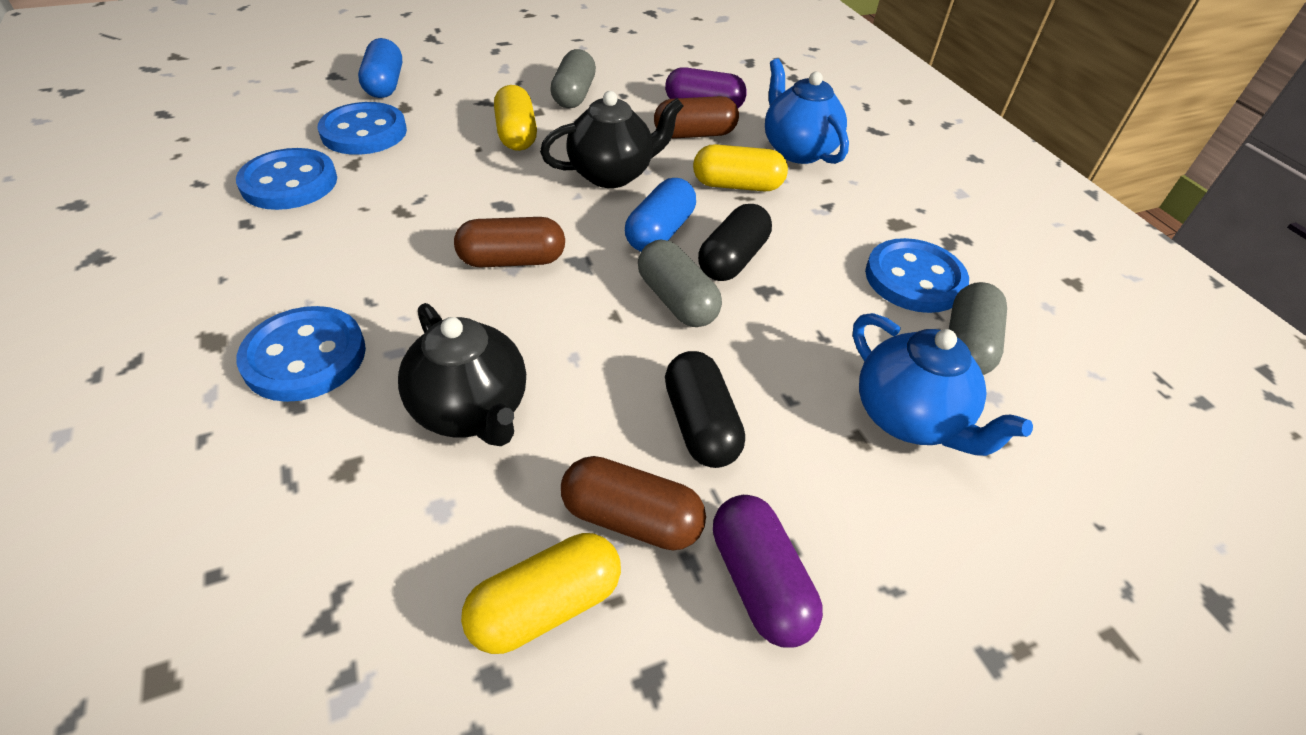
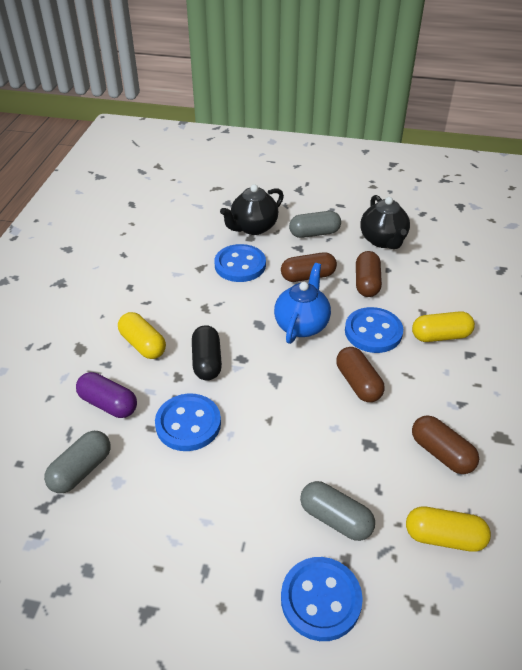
black capsule: [665,351,745,468] [698,204,772,281] = 2 -> [192,325,222,380] = 1
blue capsule: [358,38,402,98] [625,178,696,252] = 2 -> none = 0
blue teapot: [765,58,849,164] [853,313,1033,456] = 2 -> [274,263,331,344] = 1
brown capsule: [454,217,565,267] [561,456,706,550] [654,96,739,139] = 3 -> [281,252,337,282] [336,347,385,402] [356,251,382,297] [412,415,479,474] = 4
purple capsule: [665,67,747,108] [713,495,823,647] = 2 -> [76,372,137,418] = 1

